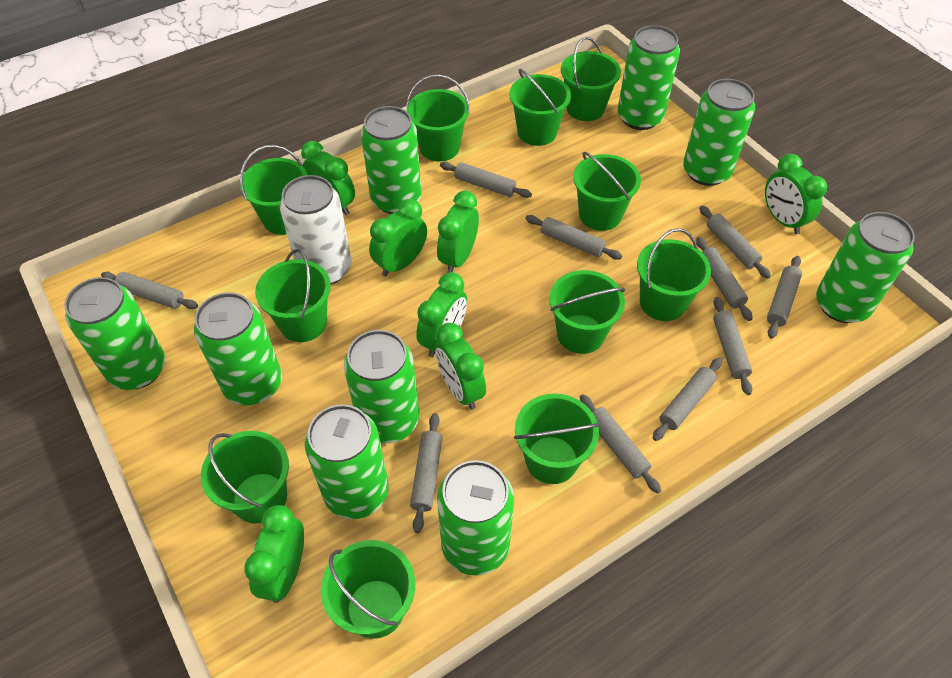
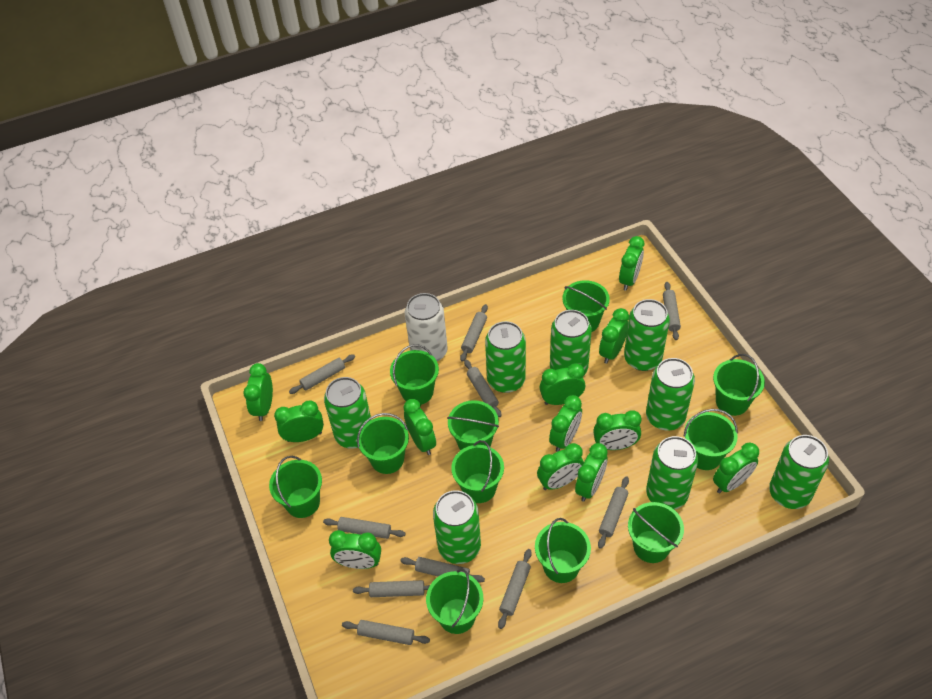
green can: [64,277,165,390] [194,293,282,405] [305,404,389,519] [344,330,419,443] [361,106,422,214] [437,460,514,576] [617,25,680,130] [683,79,755,186] [816,212,915,323] = 9 -> [324,377,371,449] [433,490,481,564] [485,321,526,393] [550,310,592,375] [624,299,670,371] [646,358,695,431] [646,436,698,510] [769,435,829,509] = 8
green clock: [244,505,304,603] [301,141,355,215] [369,199,427,277] [416,272,467,357] [435,323,486,410] [437,191,479,273] [765,154,827,234] = 7 -> [243,363,273,421] [274,400,324,442] [329,530,381,569] [404,399,436,455] [537,443,584,490] [539,363,585,405] [549,395,582,452] [575,443,608,502] [593,410,641,450] [599,308,629,364] [619,236,644,291] [713,443,759,493] = 12

